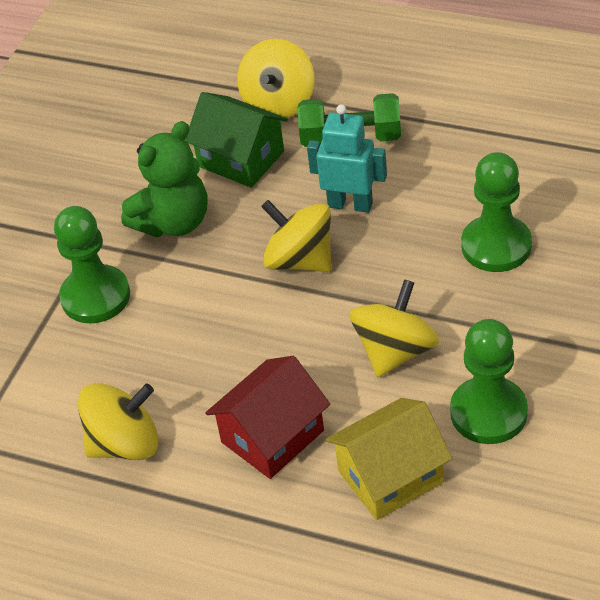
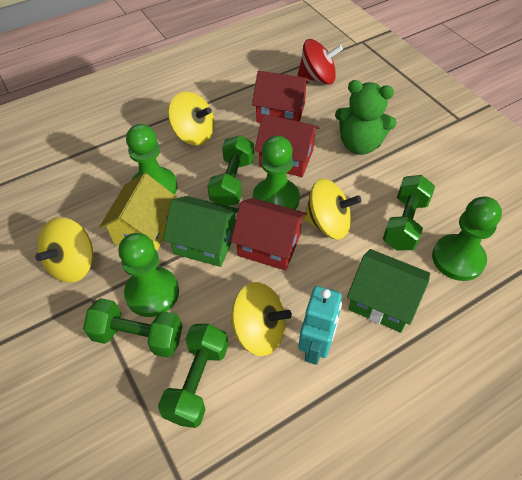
green dumbbell: [298,93,401,147] = 1 -> [83,298,182,358] [158,324,228,428] [207,135,254,206] [383,175,435,250] = 4
green house: [185,92,288,188] = 1 -> [163,196,239,267] [347,249,430,333] = 2
green pawn: [54,206,130,323] [450,319,528,444] [461,152,532,272] = 3 -> [118,233,179,317] [126,124,177,195] [253,136,300,210] [432,196,502,281] = 4
red house: [205,356,330,479] = 1 -> [231,198,307,271] [252,71,310,123] [255,114,320,177] = 3
red spinning top: none = 0 -> [297,39,343,85] = 1

